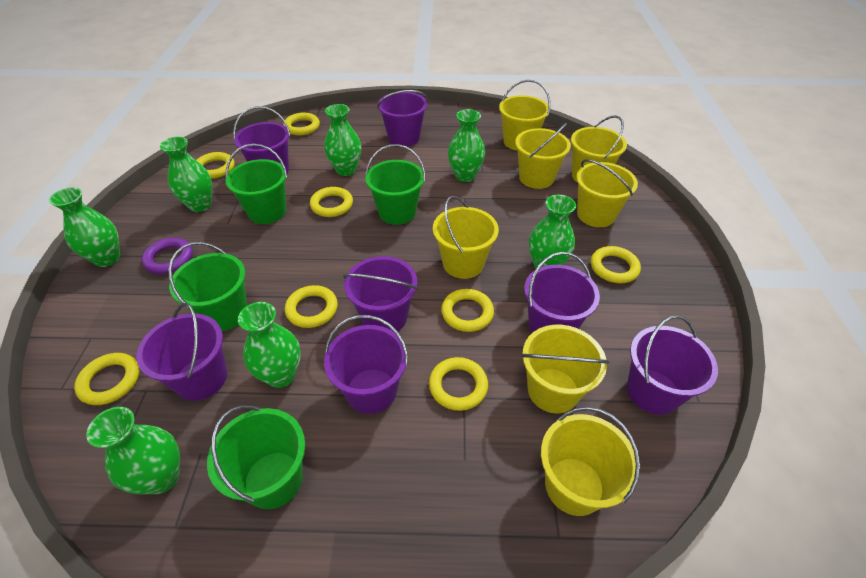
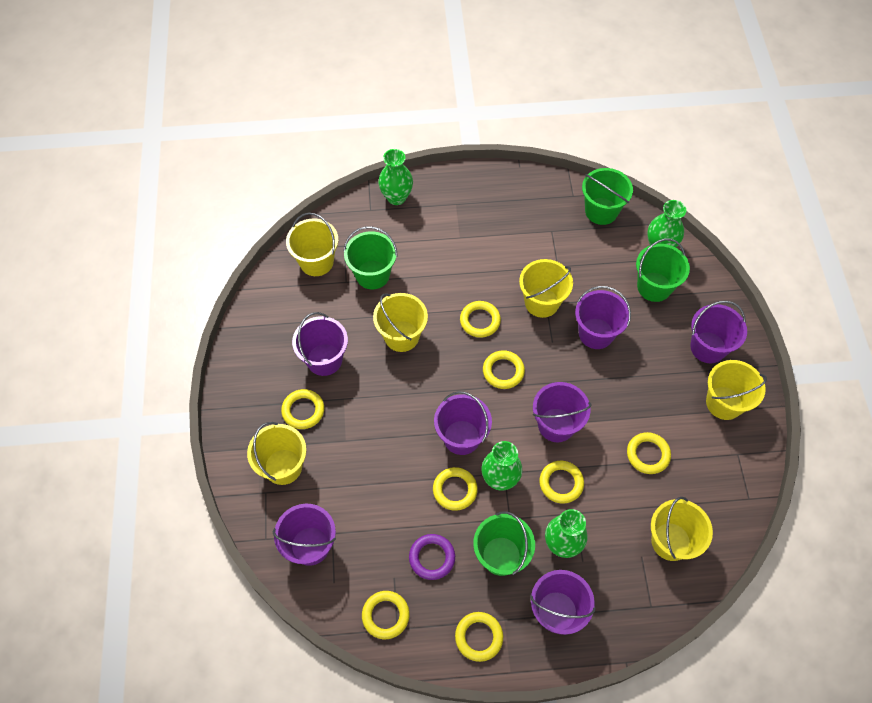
green vase: [49,187,120,267] [86,407,180,494] [160,137,212,212] [238,302,301,388] [324,104,361,176] [448,109,485,182] [529,195,576,269] = 7 -> [378,149,413,205] [481,441,522,491] [545,509,587,558] [647,200,686,248] = 4
yellow bucket: [433,196,499,279] [499,80,550,151] [515,123,571,189] [521,325,610,413] [541,407,640,516] [571,115,627,183] [576,159,638,227] = 7 -> [247,422,307,485] [286,213,338,276] [373,293,428,352] [519,259,573,318] [651,497,713,561] [706,360,767,420] = 6

